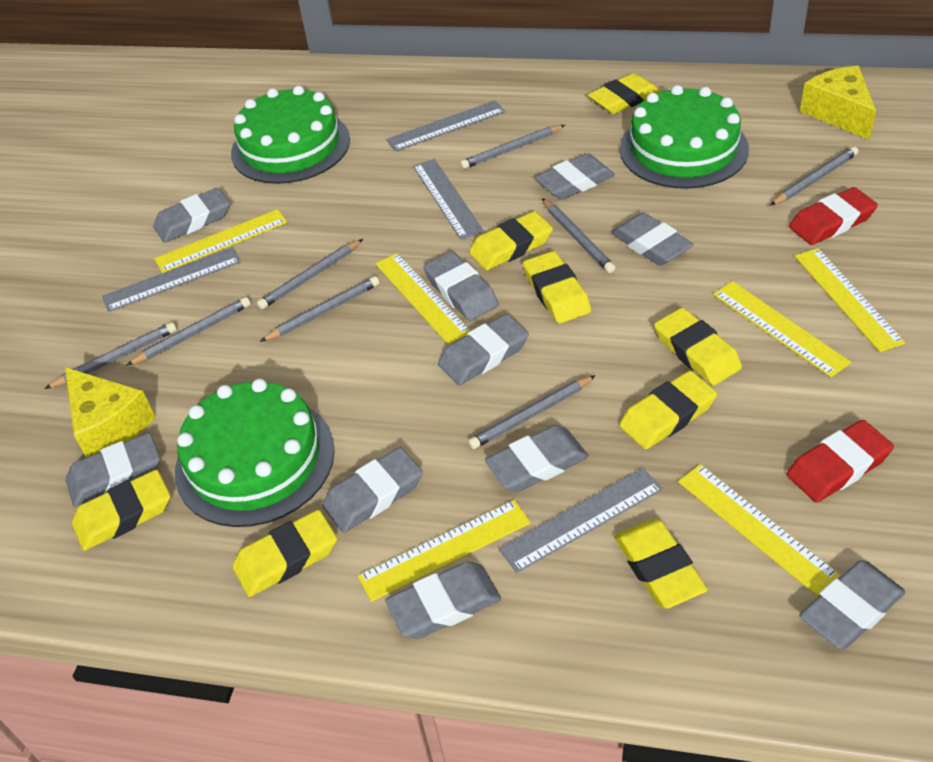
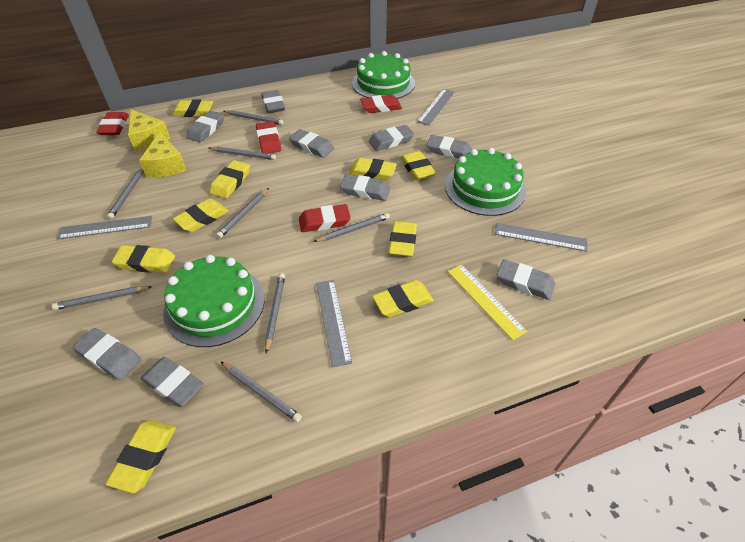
grey eraser: [65,433,160,507] [153,188,230,243] [322,447,423,533] [385,562,501,639] [424,252,499,321] [438,314,529,385] [485,425,589,492] [535,153,615,200] [611,212,694,266] [799,560,905,649] = 10 -> [73,328,141,380] [141,357,204,407] [186,111,224,142] [261,90,285,113] [289,129,334,158] [340,174,390,201] [369,125,414,151] [427,135,472,158] [497,259,555,300] = 9
red eraser: [787,420,894,503] [789,187,878,245] = 2 -> [96,112,129,135] [256,121,281,154] [299,204,351,232] [360,95,402,113] = 4
yellow eraser: [72,469,170,551] [232,510,337,597] [469,211,553,270] [523,251,591,324] [588,73,660,114] [614,519,708,609] [619,371,717,450] [654,308,742,386] = 8 -> [105,420,176,493] [112,245,175,273] [172,99,213,117] [173,198,229,232] [210,160,250,199] [348,158,397,181] [372,280,434,317] [389,221,417,257] [400,151,436,180] = 9
yellow ruler: [154,209,287,273] [358,500,531,602] [375,253,471,344] [678,464,840,596] [713,281,851,377] [794,248,905,352] = 6 -> [448,264,527,340] = 1

